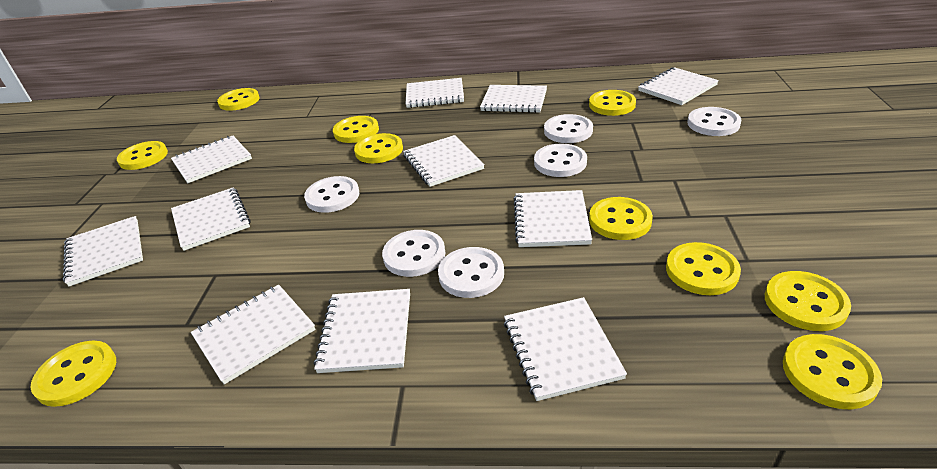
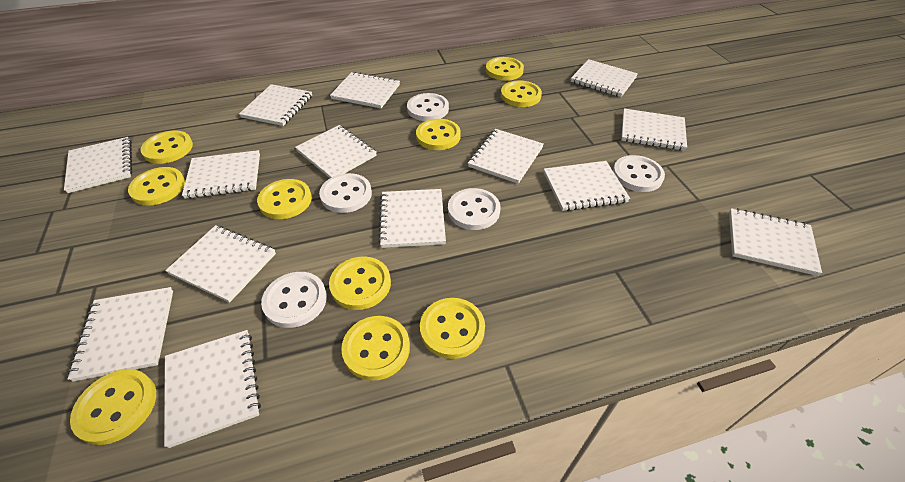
white button: [304,176,359,213] [382,230,445,277] [438,247,504,298] [534,143,587,177] [544,114,593,143] [687,107,741,136] = 6 -> [261,272,327,328] [319,173,372,213] [407,93,449,121] [448,188,501,230] [613,155,665,192] = 5
white notebook: [63,216,143,287] [171,136,252,183] [171,187,250,251] [191,284,316,385] [314,289,410,373] [403,135,485,187] [405,78,464,108] [480,85,547,113] [504,297,627,401] [514,190,592,247] [638,67,719,105] = 11 -> [64,137,132,193] [67,287,173,382] [164,330,261,448] [165,225,276,303] [182,150,260,199] [239,84,312,126] [295,125,377,178] [330,72,400,108] [378,189,446,248] [468,129,544,184] [544,161,630,211] [571,59,638,97] [621,109,687,151] [729,208,822,276] = 14

